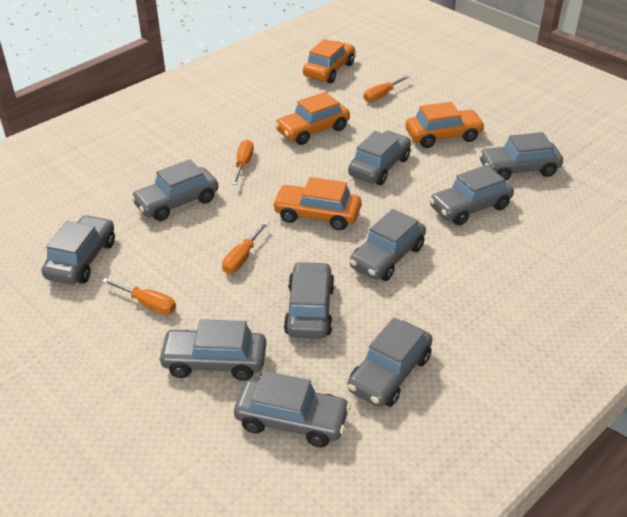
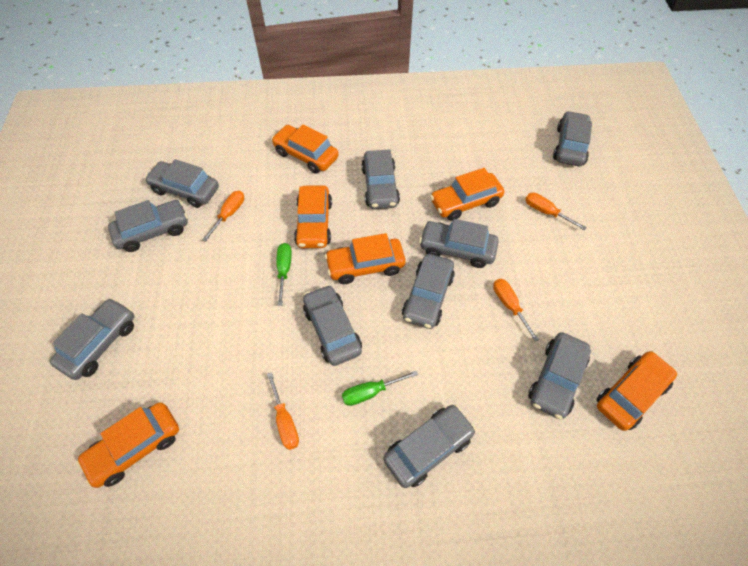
green screwdriver: none = 0 -> [277,243,292,306] [342,371,418,406] = 2
orange car: [272,177,361,230] [275,92,350,145] [303,39,355,83] [406,102,485,148] = 4 -> [76,402,179,488] [271,124,339,174] [294,185,332,248] [325,233,406,284] [430,168,504,221] [597,351,677,431] = 6

